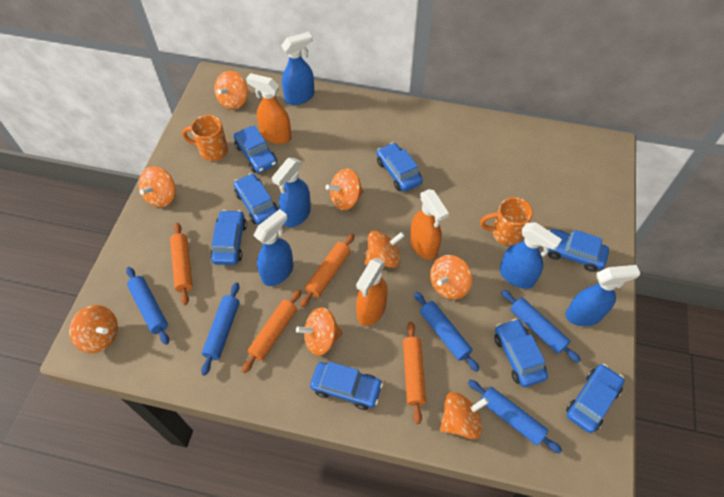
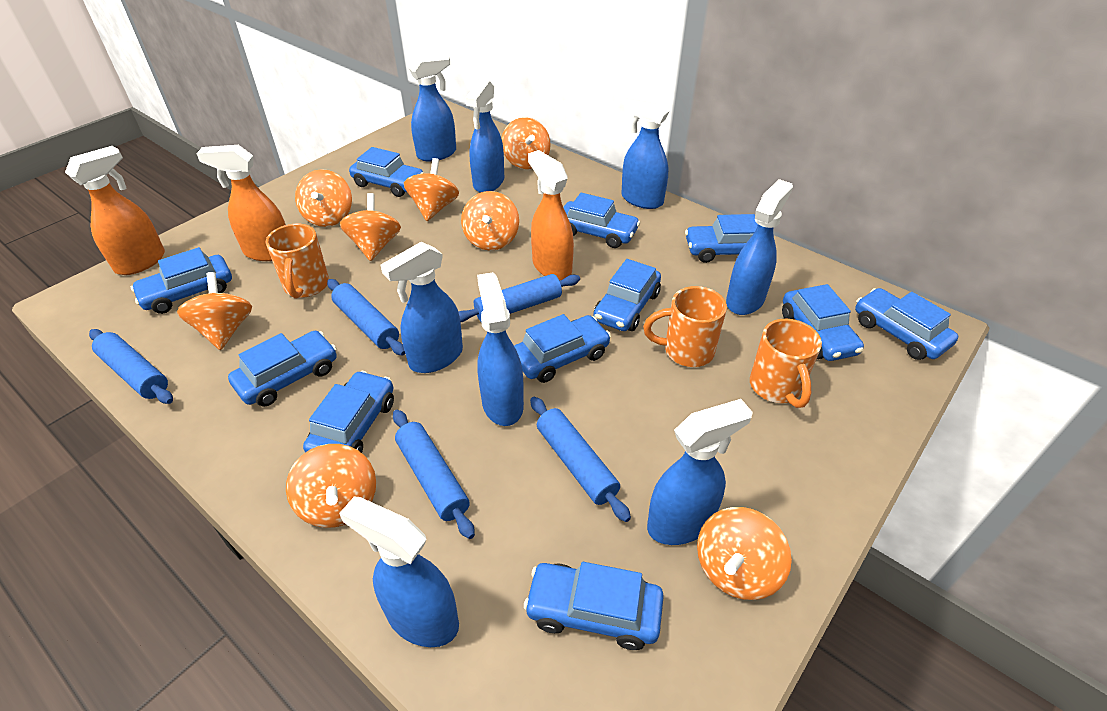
blue car: [210,210,247,265] [233,125,277,173] [234,173,279,225] [310,361,383,410] [377,142,423,192] [494,318,548,387] [548,229,609,272] [566,364,625,433] = 8 -> [131,247,232,314] [228,331,337,407] [303,371,394,453] [349,147,424,197] [514,314,611,383] [524,562,664,650] [563,193,640,248] [593,259,661,331] [685,214,758,263] [782,284,864,361] [855,288,958,360] = 11
blue spray bottle: [253,209,294,286] [272,158,311,227] [281,32,314,105] [500,222,562,289] [565,265,640,326] = 5 -> [339,497,459,647] [380,242,463,373] [408,53,456,161] [465,79,504,193] [477,272,524,426] [621,93,669,209] [647,399,753,545] [726,179,793,315] = 8
orange mug: [182,115,228,161] [480,197,533,245] = 2 -> [266,224,329,299] [643,286,727,367] [750,319,822,408] = 3
orange rolling pin: [170,223,193,305] [242,289,302,373] [300,233,355,308] [403,322,426,424] = 4 -> none = 0

